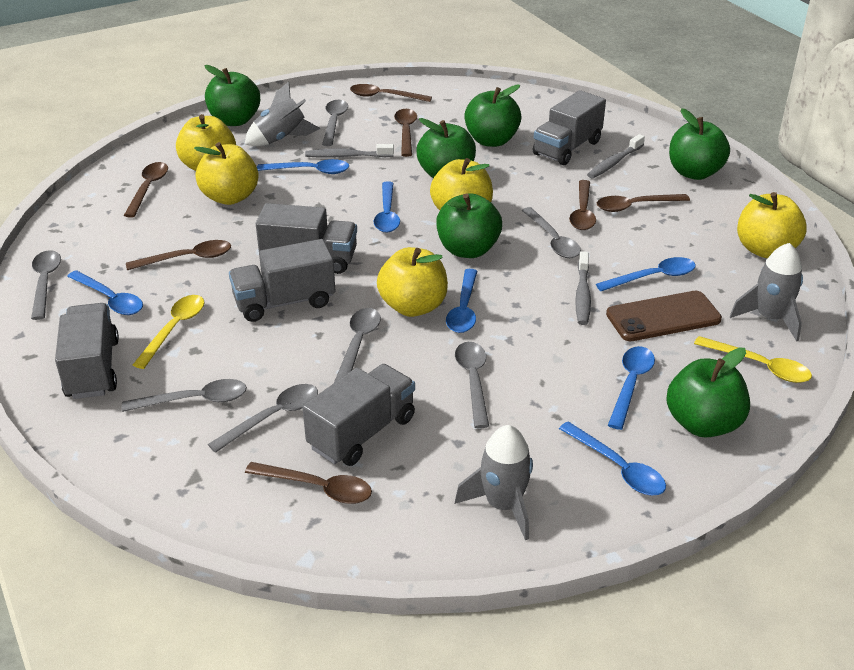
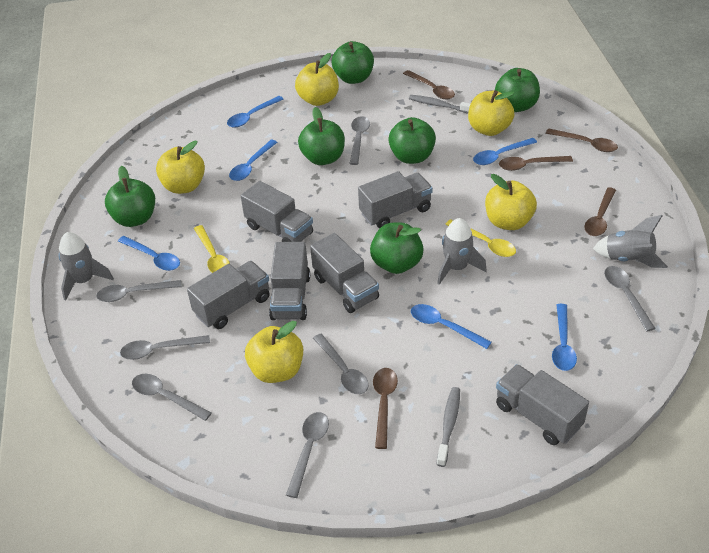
blue spoon: [67,270,143,315] [257,159,349,174] [373,181,400,233] [446,269,477,333] [559,421,666,495] [596,257,696,291] [608,346,655,430] = 7 -> [118,236,180,271] [227,96,283,128] [229,140,278,181] [411,304,492,349] [473,138,537,165] [552,304,577,371] = 6
brown phone: [606,291,722,341] = 1 -> none = 0
brown spoon: [124,162,168,218] [126,240,231,270] [245,462,372,504] [350,84,432,102] [394,109,417,157] [569,180,596,230] [597,194,690,212] = 7 -> [373,368,398,449] [403,70,455,100] [499,156,573,171] [546,128,618,152] [584,187,616,236] = 5
grey toothbrush: [305,144,394,158] [575,251,591,325] [587,134,645,178] = 3 -> [409,95,470,113] [436,387,460,467] = 2
grey truck: [55,303,119,399] [229,239,335,322] [256,203,357,274] [302,364,415,466] [533,90,606,165] = 5 -> [187,261,270,329] [241,181,313,242] [269,242,310,320] [310,233,379,313] [358,171,433,228] [496,364,589,445] = 6

